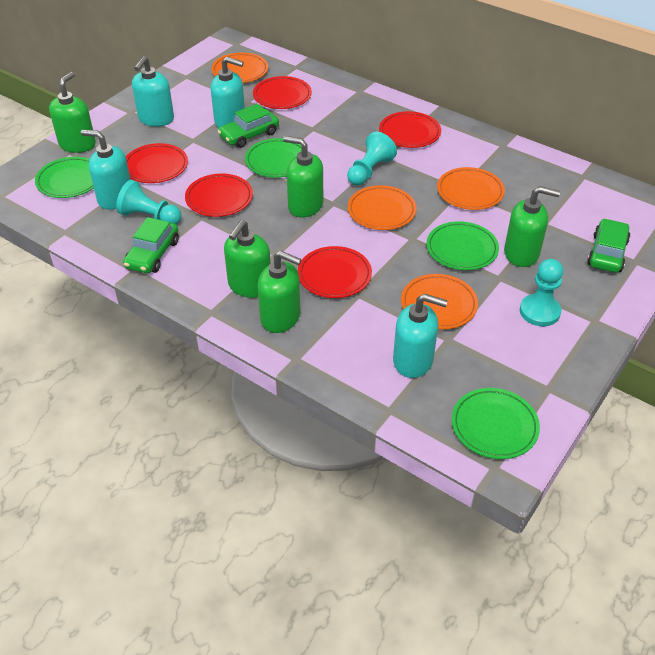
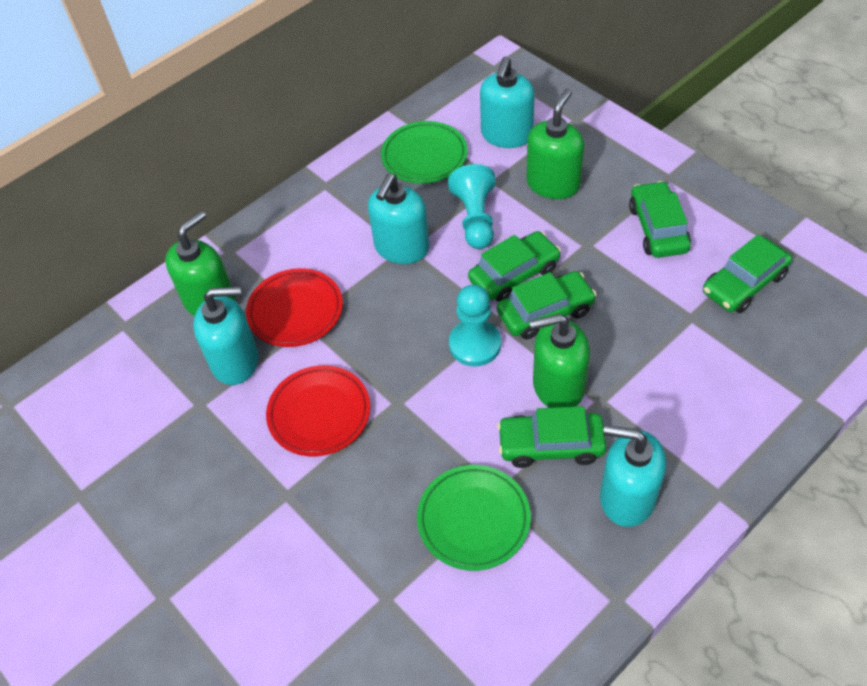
green car: [123,217,179,273] [218,103,279,148] [587,218,630,273] = 3 -> [468,231,561,302] [497,271,597,339] [497,406,607,468] [629,181,691,258] [703,235,792,313] = 5
green plate: [35,157,94,198] [245,138,302,178] [426,221,499,270] [452,388,540,459] = 4 -> [381,121,468,184] [417,465,531,571] = 2
green soap dispenser: [49,72,96,153] [224,220,271,298] [258,251,302,333] [283,136,323,217] [504,186,560,267] = 5 -> [165,211,236,317] [527,89,584,199] [529,314,590,408] = 3
orange plate: [211,52,268,83] [348,185,416,230] [401,274,478,329] [437,167,505,210] = 4 -> none = 0
red plate: [126,143,188,183] [185,174,253,217] [253,76,312,109] [298,246,372,298] [379,111,441,148] = 5 -> [246,268,343,347] [266,365,370,456] = 2
turquoise pawn: [116,180,181,225] [347,132,397,186] [520,259,563,326] = 3 -> [448,164,496,249] [449,284,501,366] = 2

